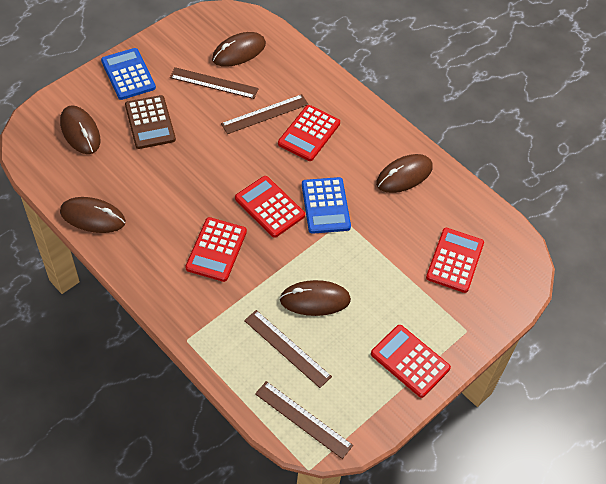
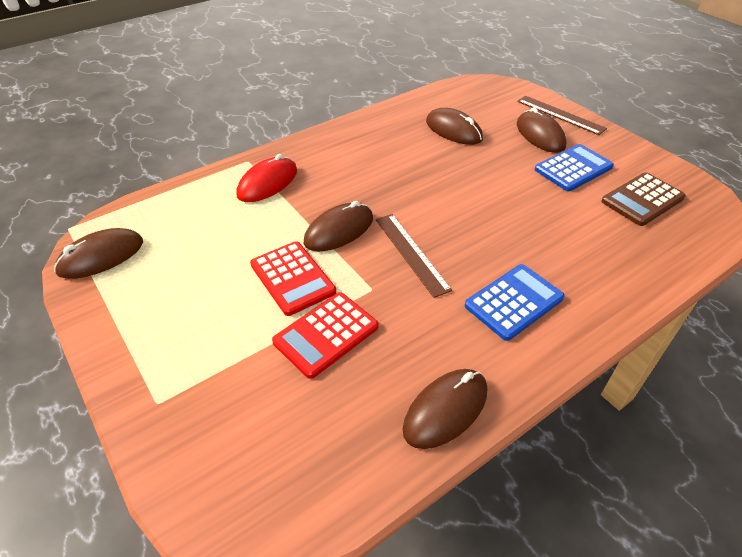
brown ruler: [170,67,259,99] [221,94,309,134] [244,310,332,388] [255,381,353,459] = 4 -> [376,214,452,298] [517,96,607,135] = 2
red calculator: [185,217,247,282] [235,176,305,238] [278,105,340,161] [371,325,451,398] [426,228,484,293] = 5 -> [250,241,336,316] [272,292,379,379] = 2
red mouse: none = 0 -> [236,154,297,202] = 1

